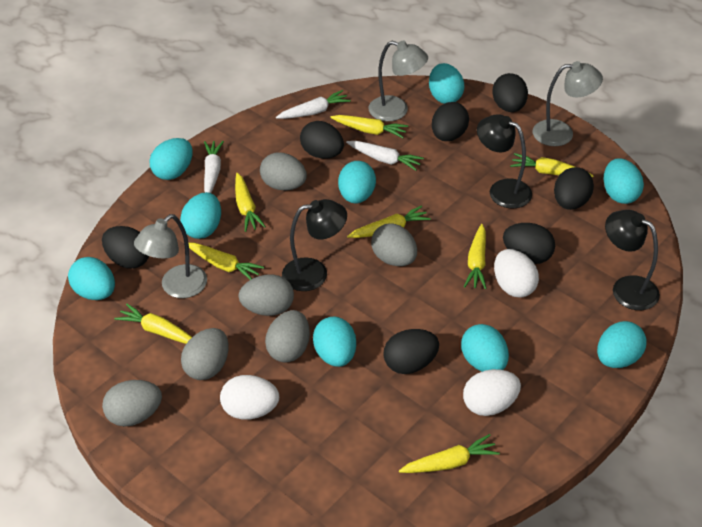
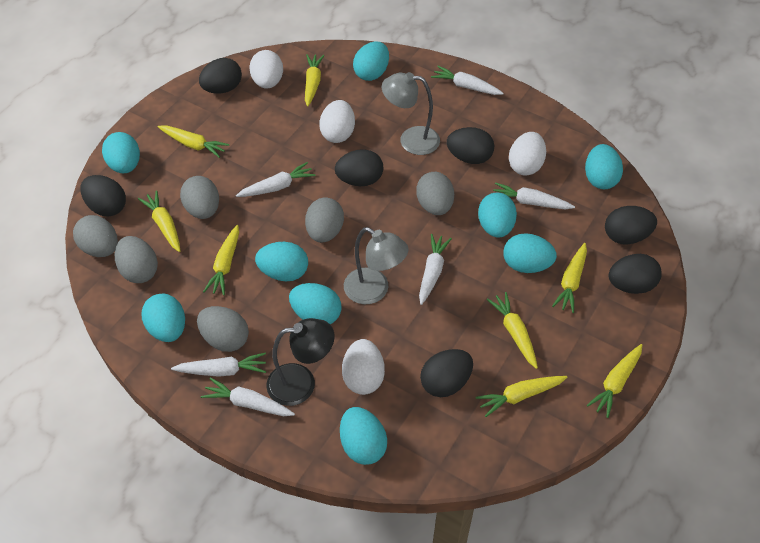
black lamp: [282,199,347,291] [477,114,532,208] [605,210,660,310] = 3 -> [266,318,335,406] = 1
grey lamp: [134,214,207,298] [368,41,428,121] [533,61,603,146] = 3 -> [344,227,409,304] [382,72,440,155] = 2
white carrot: [204,141,224,193] [276,90,351,119] [346,141,424,171] = 3 -> [171,353,266,377] [201,377,295,416] [236,162,315,197] [419,234,452,305] [431,66,504,95] [493,182,575,209] = 6
white egg: [220,375,279,420] [463,369,521,416] [494,249,539,298] = 3 -> [250,50,283,89] [319,100,355,143] [342,339,385,395] [509,132,546,175] = 4

